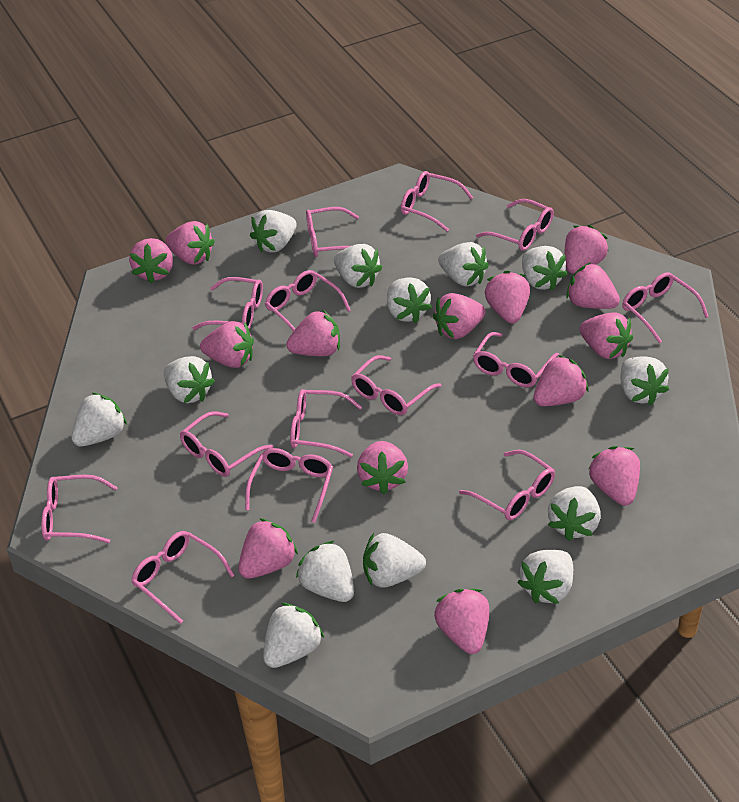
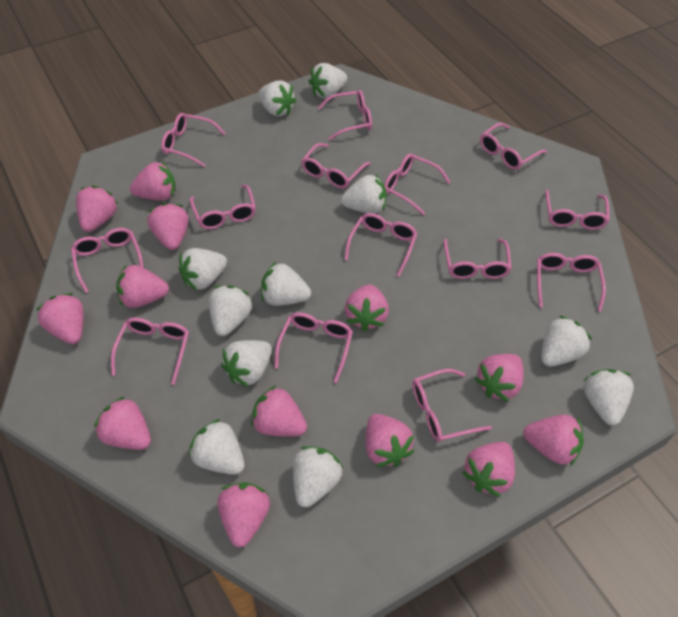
pink strawberry: [129,238,173,283] [165,221,215,265] [200,321,254,368] [238,518,298,579] [286,309,340,356] [357,441,408,494] [433,293,486,339] [434,589,489,654] [485,271,530,323] [533,355,589,406] [565,225,608,274] [566,262,620,309] [579,312,633,359] [589,446,640,506] = 14 -> [36,293,84,344] [76,186,118,232] [94,396,151,450] [116,265,169,308] [130,162,176,201] [148,203,189,250] [218,482,270,547] [251,385,307,436] [345,285,389,332] [366,414,414,467] [462,442,515,497] [475,354,524,402] [523,415,584,466] = 13
white strawberry: [72,392,127,446] [164,356,215,403] [250,210,297,253] [263,603,324,668] [296,541,354,602] [334,244,383,288] [363,533,426,588] [387,277,432,323] [438,242,489,286] [517,550,573,604] [522,246,568,291] [548,486,601,541] [621,356,669,406] = 13 -> [178,248,227,291] [189,419,245,475] [209,285,252,336] [221,340,272,387] [258,80,296,116] [261,262,311,306] [293,446,343,508] [309,63,347,99] [341,175,387,214] [541,316,592,367] [583,369,634,425] = 11

